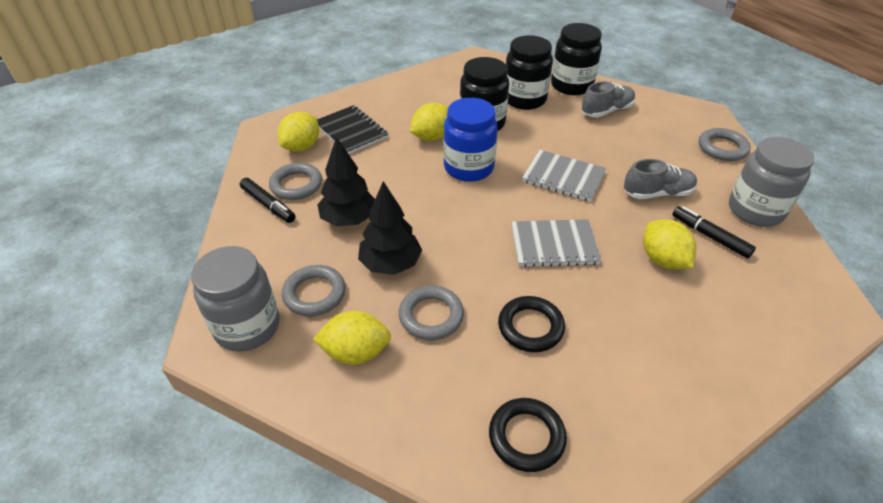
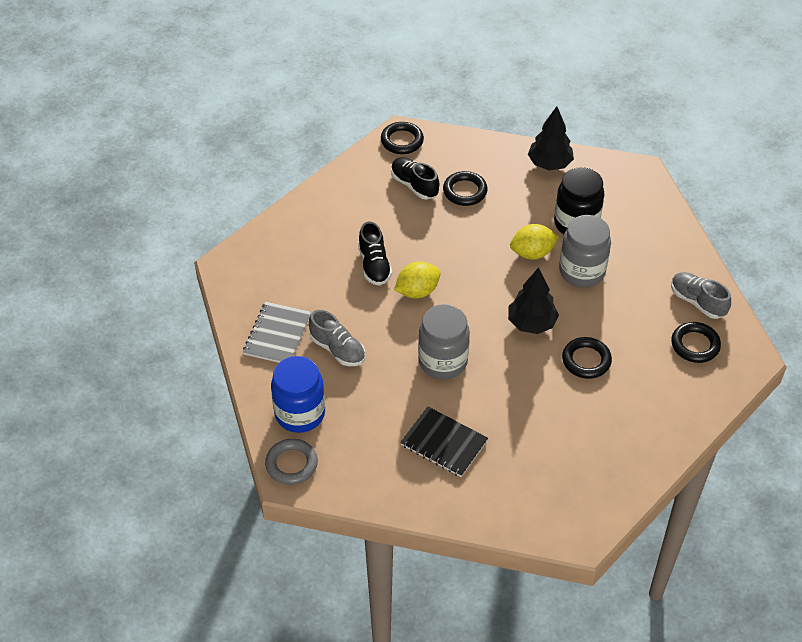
black jar: [460,57,509,131] [506,35,553,110] [551,23,602,95] = 3 -> [554,167,605,234] = 1
black marker: [240,178,296,223] [672,206,756,258] = 2 -> none = 0
black ring: [489,398,567,472] [498,296,565,352] = 2 -> [381,122,424,154] [443,171,488,206] [562,337,612,379] [671,322,721,363] = 4
black shoe: none = 0 -> [358,222,392,286] [391,157,439,199] = 2
grey notebook: [511,219,601,267] [522,150,607,202] = 2 -> [243,302,311,363] = 1
grey ring: [269,163,322,200] [282,265,346,316] [399,286,464,340] [699,128,751,161] = 4 -> [265,439,318,485] = 1
yellow lemon: [278,112,319,151] [313,311,391,364] [410,103,448,141] [643,219,696,269] = 4 -> [394,261,441,299] [510,224,559,260] = 2

